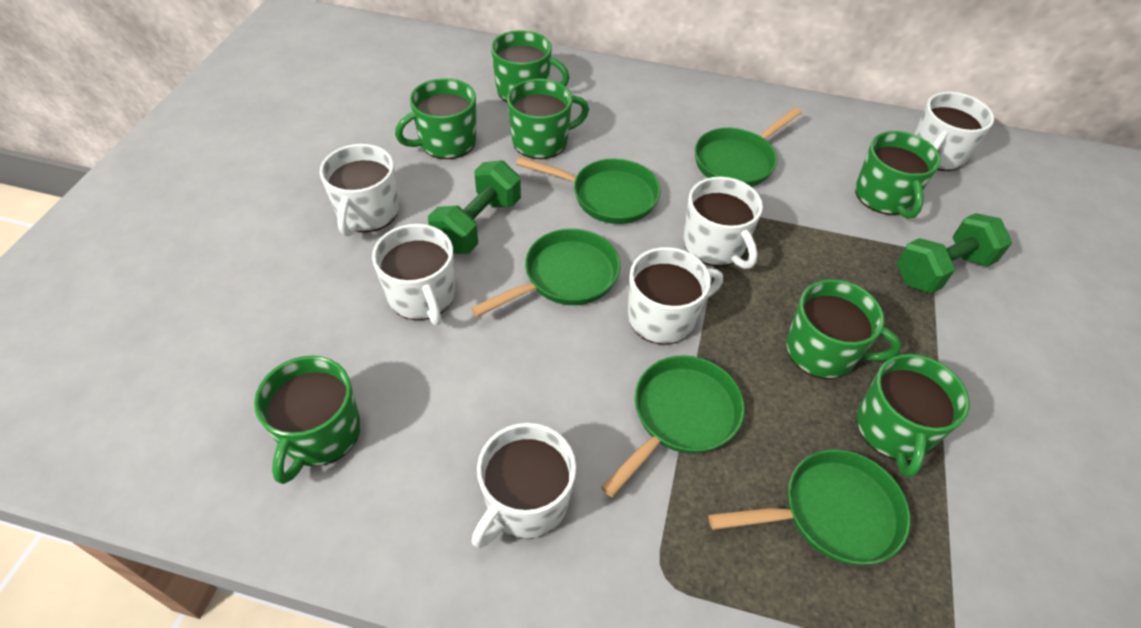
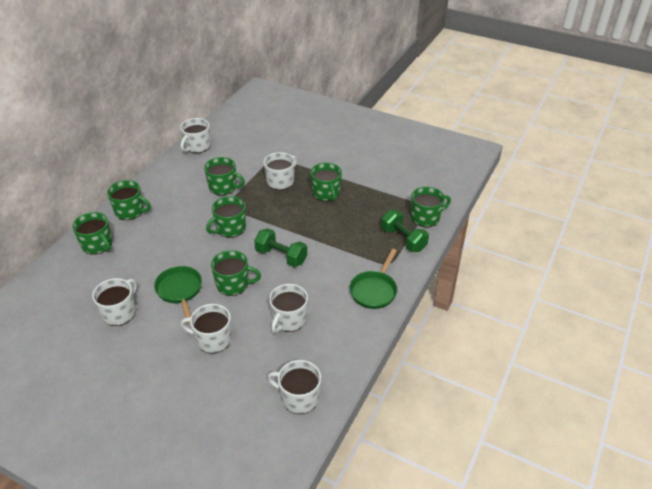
green pan: [471,229,621,317] [516,157,661,224] [601,355,745,497] [694,107,802,187] [709,449,911,565] = 5 -> [154,266,202,324] [350,249,397,309] = 2

